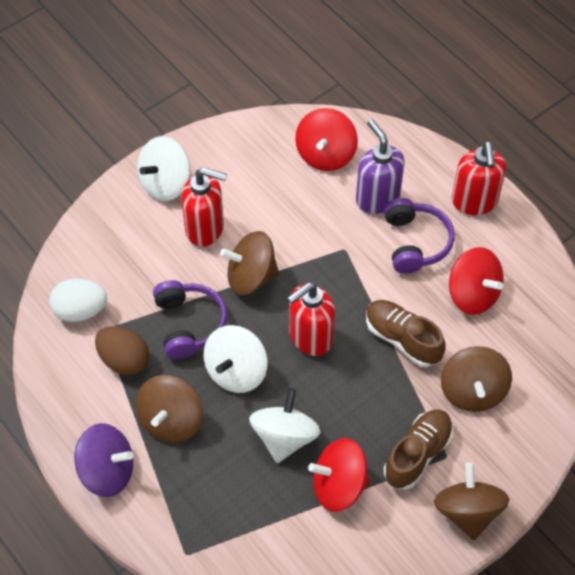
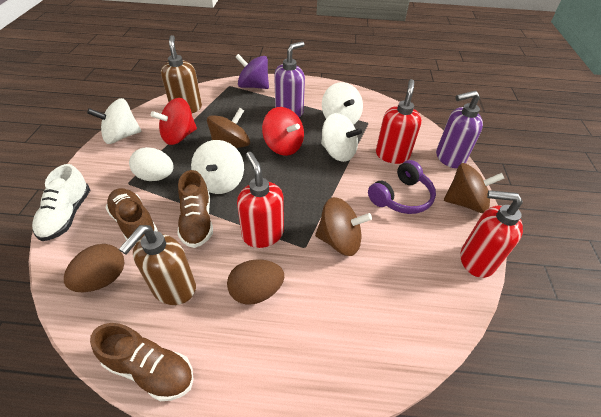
brown egg: [95,326,149,375] = 1 -> [64,244,125,292] [227,259,284,305] = 2
brown shoe: [366,300,445,367] [384,410,453,490] = 2 -> [90,323,194,401] [105,188,158,246] [178,170,213,248] = 3
brown soap dispenser: none = 0 -> [119,225,196,305] [161,35,202,113] = 2
brown spinning top: [136,375,203,443] [220,231,279,295] [434,462,510,540] [441,346,512,412] = 4 -> [207,108,250,148] [315,197,372,256] [444,163,505,213] = 3
purple headphones: [153,280,227,359] [384,198,455,274] = 2 -> [368,160,436,214] = 1
purple soap dispenser: [356,119,405,214] = 1 -> [274,41,305,117] [436,90,483,168] = 2
red spinning top: [295,108,358,171] [308,438,370,512] [449,247,504,315] = 3 -> [151,98,197,145] [262,107,304,156] = 2
white shoe: none = 0 -> [32,164,90,241] = 1
white spinning top: [137,136,190,201] [204,325,268,393] [249,388,321,463] = 3 -> [87,98,141,144] [191,140,244,194] [321,113,362,162] [322,82,363,125] = 4

